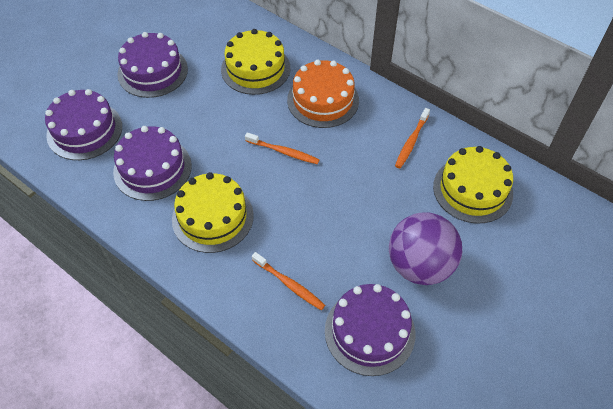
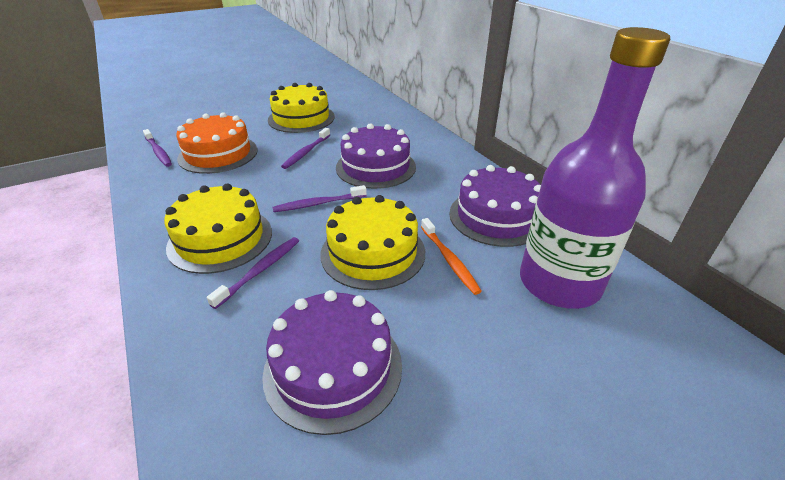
orange toothbrush: [245,132,320,164] [252,252,325,310] [395,108,430,168] = 3 -> [421,218,482,295] = 1
purple ball: [389,212,462,285] = 1 -> none = 0
purple bottle: none = 0 -> [520,27,670,309] = 1
purple cake: [45,89,122,160] [113,126,192,201] [117,32,188,98] [325,284,415,376] = 4 -> [262,290,402,435] [336,123,416,189] [449,165,541,247] = 3
purple toothbrush: none = 0 -> [143,129,172,167] [207,237,299,309] [273,185,367,212] [281,128,330,169] = 4

